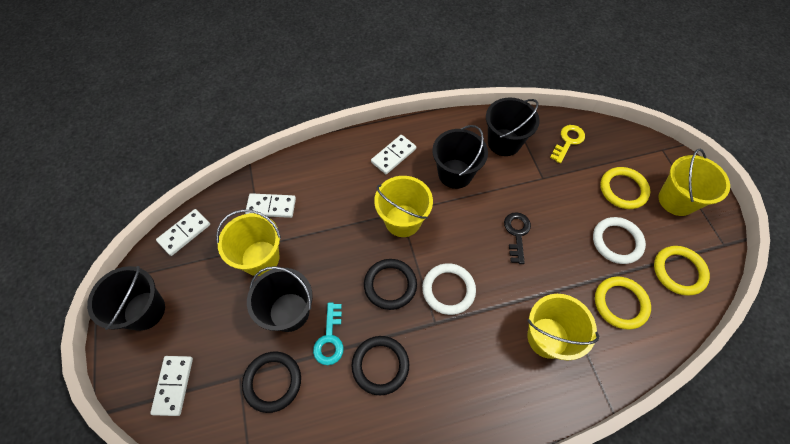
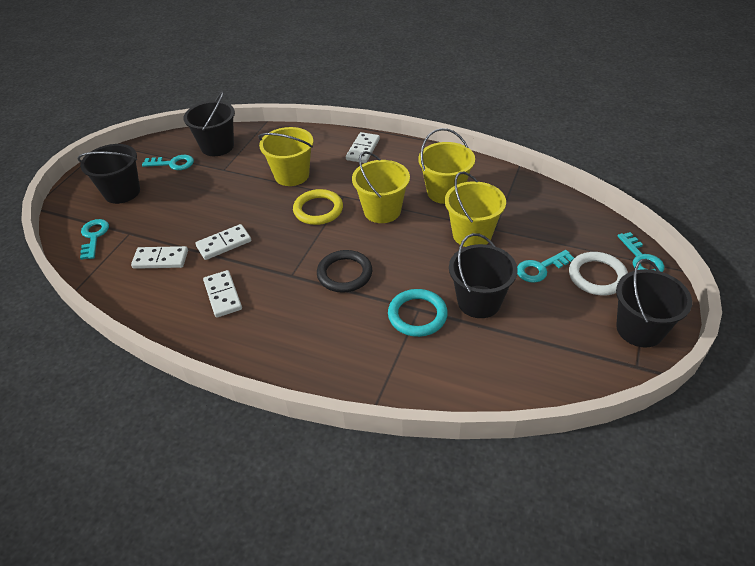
black key: [504,212,531,264] = 1 -> none = 0
black ring: [242,352,301,413] [352,336,409,395] [364,259,417,310] = 3 -> [317,250,372,293] = 1
turquoise key: [313,302,343,365] = 1 -> [80,219,109,260] [142,155,194,170] [517,250,574,283] [618,232,664,272] = 4
turquoise ring: none = 0 -> [388,289,448,337] = 1
white ring: [422,263,476,315] [593,217,646,264] = 2 -> [569,252,628,296] = 1
yellow key: [550,125,585,163] = 1 -> none = 0
yellow ring: [595,277,651,330] [600,167,650,209] [654,246,710,296] = 3 -> [293,189,343,225] = 1

